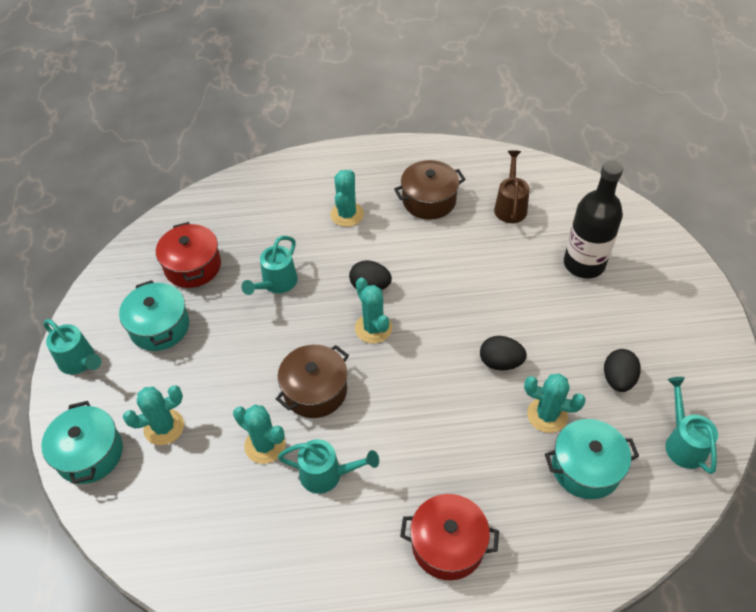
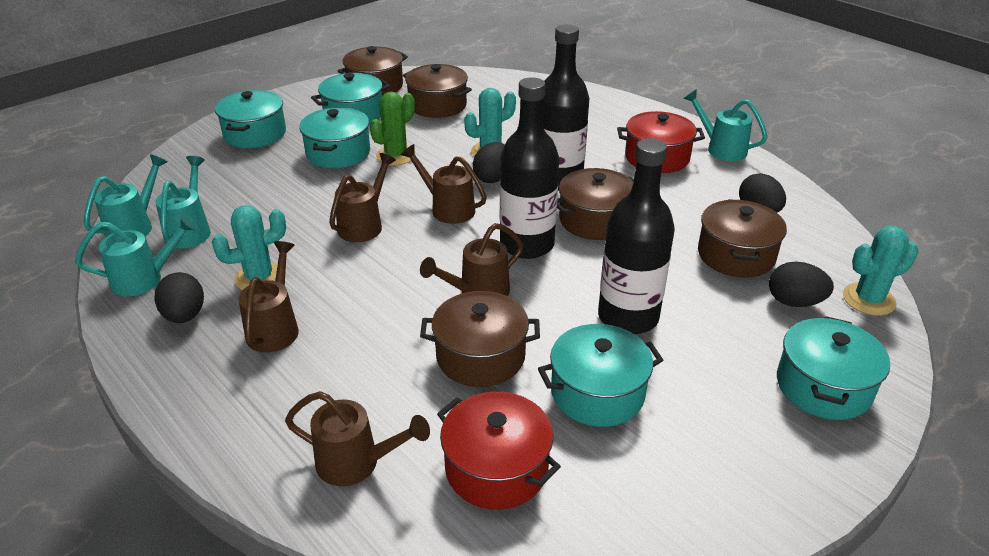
black bottle: [564,160,623,279] = 1 -> [500,78,559,259] [542,24,590,191] [598,138,675,334] = 3
black egg: [349,260,392,290] [480,336,527,370] [604,349,641,392] = 3 -> [154,272,204,323] [473,142,505,183] [739,173,786,212] [769,262,834,307] = 4
brown pot: [276,345,349,418] [394,160,466,220] = 2 -> [338,46,408,96] [403,64,472,118] [420,291,540,387] [557,168,634,240] [698,199,787,278] = 5
brown watering can: [494,150,530,223] = 1 -> [239,241,299,352] [285,391,430,486] [329,153,396,242] [401,144,487,224] [420,223,523,296] = 5
green cactus: none = 0 -> [370,92,416,165] = 1
turquoise cactus: [123,385,184,445] [233,405,285,464] [330,169,364,227] [355,278,392,343] [524,374,586,433] = 5 -> [212,205,286,290] [464,88,516,157] [843,226,918,316] = 3
turquoise pot: [41,401,123,484] [119,280,189,351] [545,419,639,499] = 3 -> [215,90,286,148] [299,107,370,168] [311,73,390,125] [538,324,663,427] [777,316,890,420] = 5

